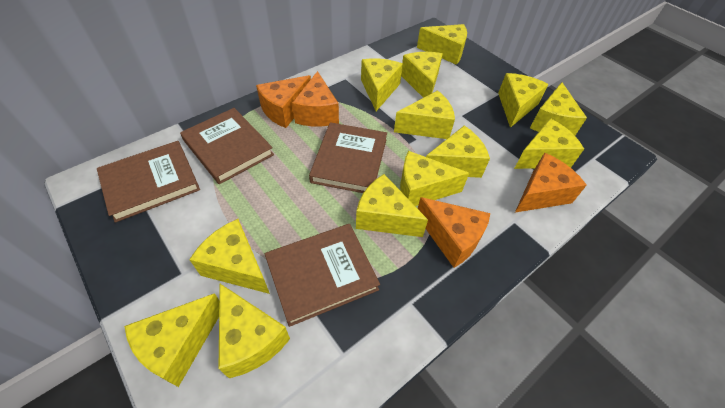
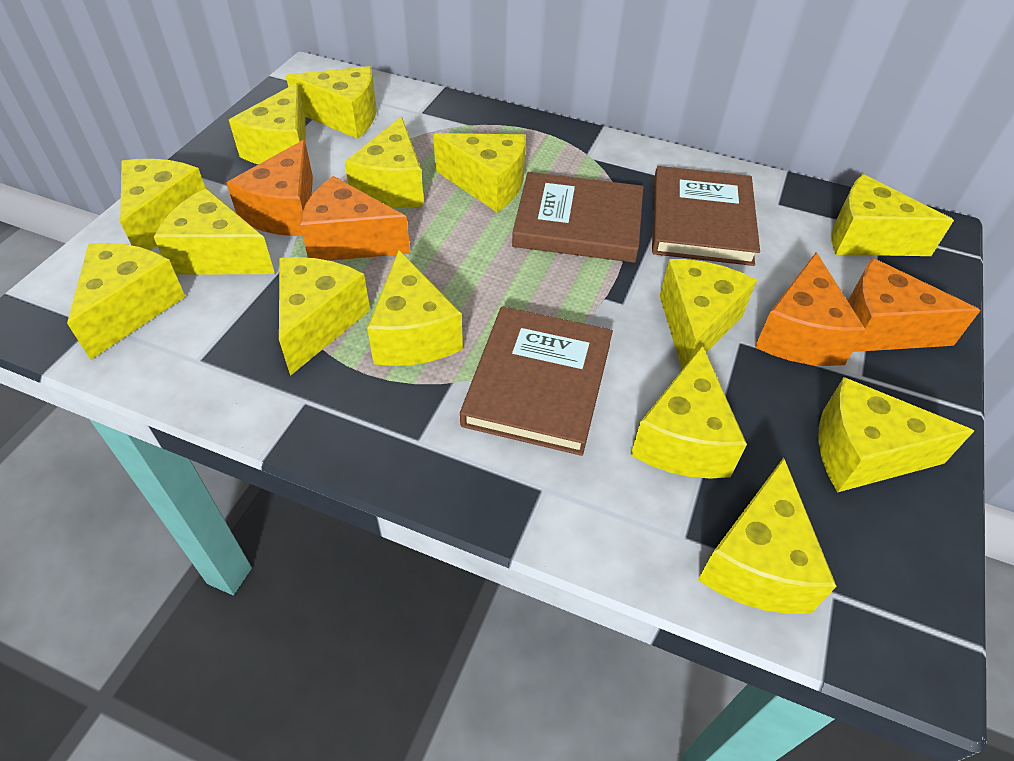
brown book: [97,141,200,223] [180,108,274,184] [265,224,380,327] [309,122,387,193] = 4 -> [460,306,613,456] [512,172,643,263] [652,166,760,266] = 3
yellow cheese: [124,293,219,387] [189,219,270,294] [218,284,290,378] [356,174,428,237] [361,58,403,111] [394,90,455,139] [400,151,469,206] [401,52,443,98] [417,24,467,65] [426,125,490,178] [498,73,549,128] [514,118,584,169] [530,82,587,135] = 13 -> [67,243,185,360] [120,159,205,250] [154,188,275,275] [229,83,306,164] [279,257,370,376] [286,66,377,139] [345,117,424,208] [367,250,463,366] [433,133,526,212] [631,345,747,479] [660,259,757,370] [698,458,837,614] [818,377,974,493] [832,174,954,256] = 14

